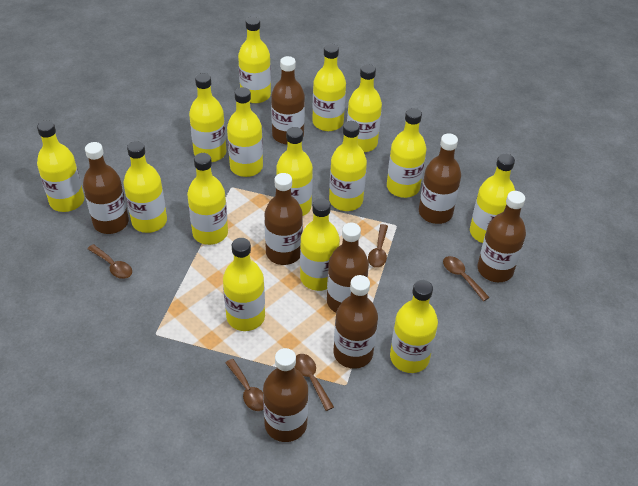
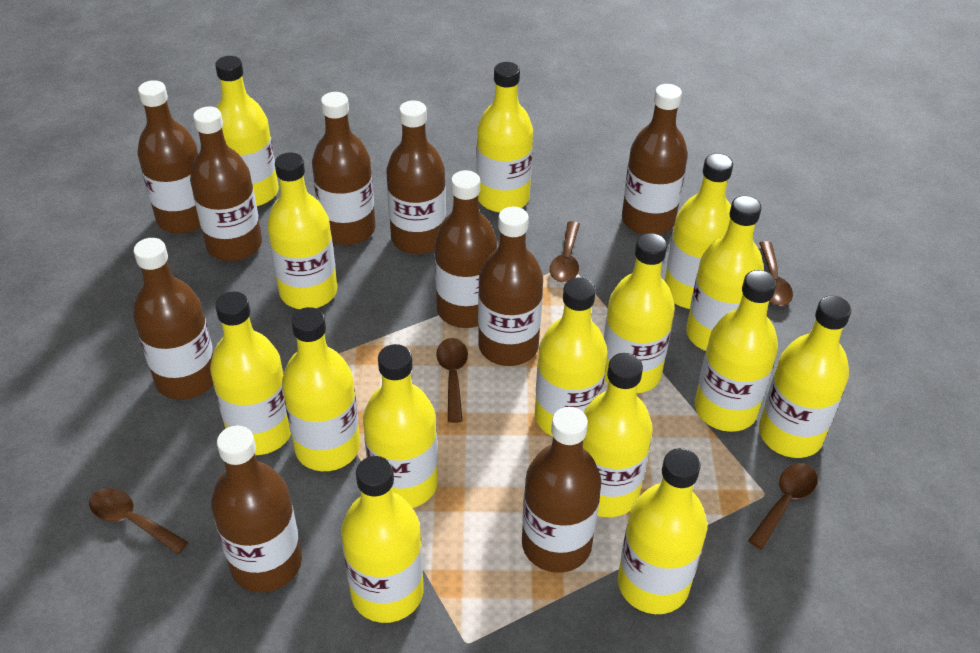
brown bottle: [83,142,129,234] [263,348,308,442] [264,173,303,265] [271,56,305,144] [327,223,369,313] [333,275,378,369] [419,133,461,224] [478,191,526,282] = 8 -> [133,238,213,400] [138,80,201,234] [190,106,262,261] [211,425,302,592] [312,92,376,245] [386,100,446,254] [435,170,497,328] [478,207,543,366] [522,407,601,573] [622,84,688,235] = 10

